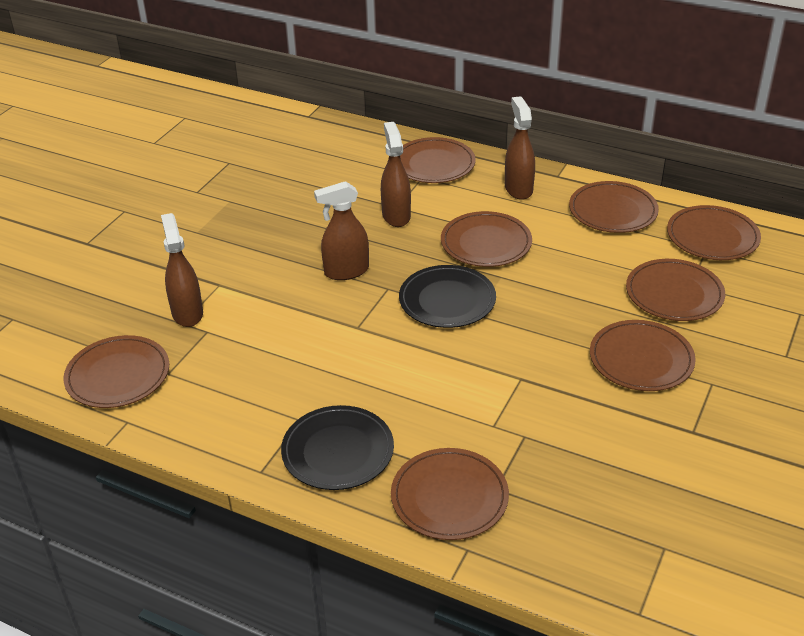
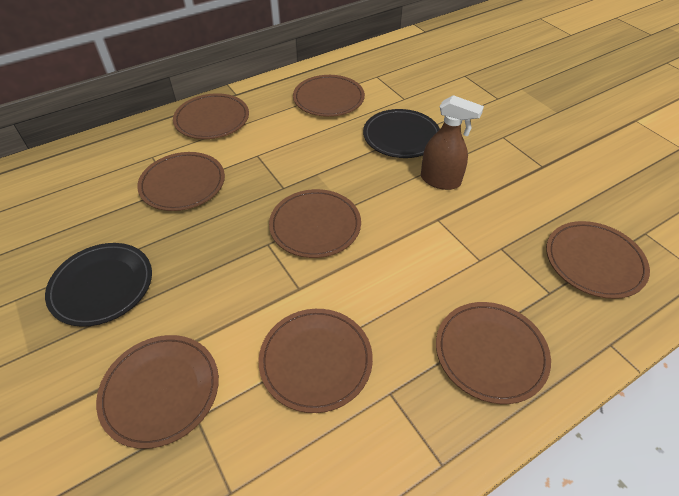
brown spray bottle: [161,213,203,327] [314,181,369,280] [381,122,411,227] [505,96,535,200] = 4 -> [421,95,484,190] = 1

